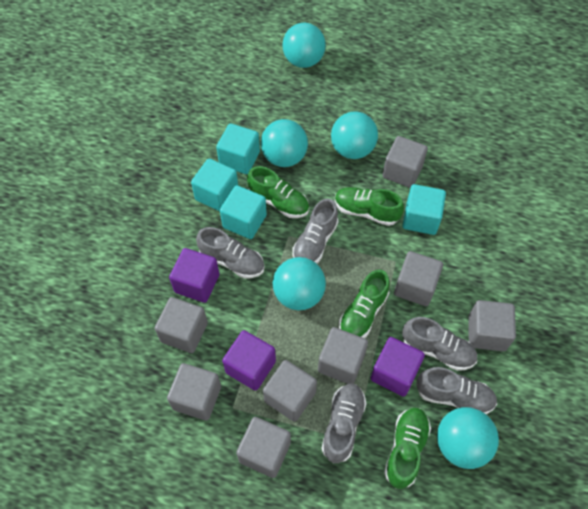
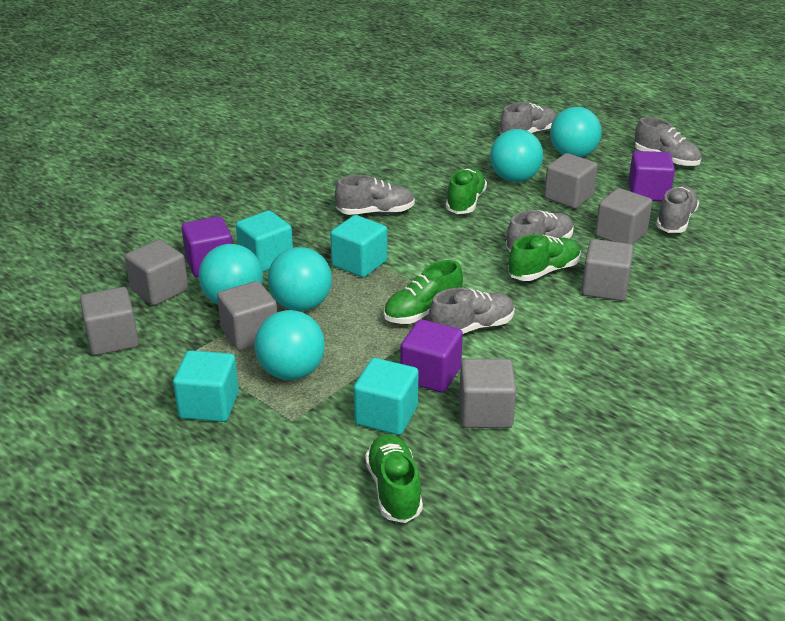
grey cube: [155,297,208,353] [167,363,221,421] [236,417,291,478] [263,360,317,422] [318,327,368,384] [382,136,428,188] [394,251,443,306] [469,300,516,351] = 8 -> [80,287,139,356] [125,240,188,306] [217,281,277,351] [459,359,516,428] [544,153,598,209] [581,239,634,301] [595,188,652,245] = 7
grey shoe: [196,227,264,279] [293,198,338,263] [322,384,367,463] [402,317,477,371] [416,367,497,414] = 5 -> [335,175,415,215] [429,288,515,334] [500,102,556,134] [506,210,573,252] [635,117,701,167] [656,186,699,233] = 6

